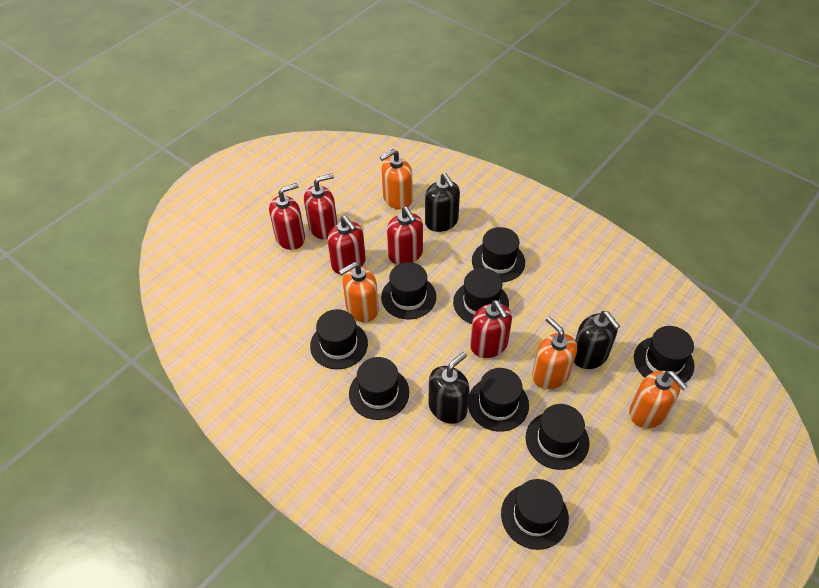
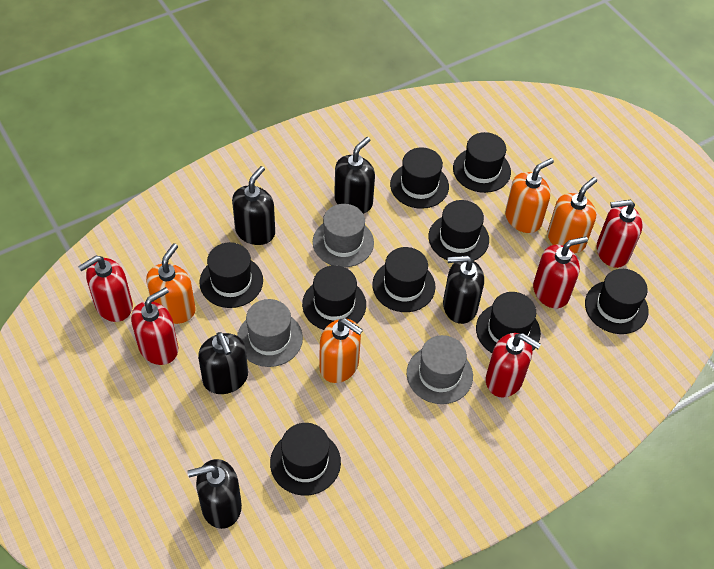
black soap dispenser: [425,173,460,232] [428,352,470,424] [574,311,620,369] = 3 -> [187,459,242,529] [198,332,248,394] [232,166,275,245] [334,137,375,214] [443,256,484,324] = 5
grey hat: none = 0 -> [237,299,303,367] [313,204,374,267] [407,335,473,404] = 3

